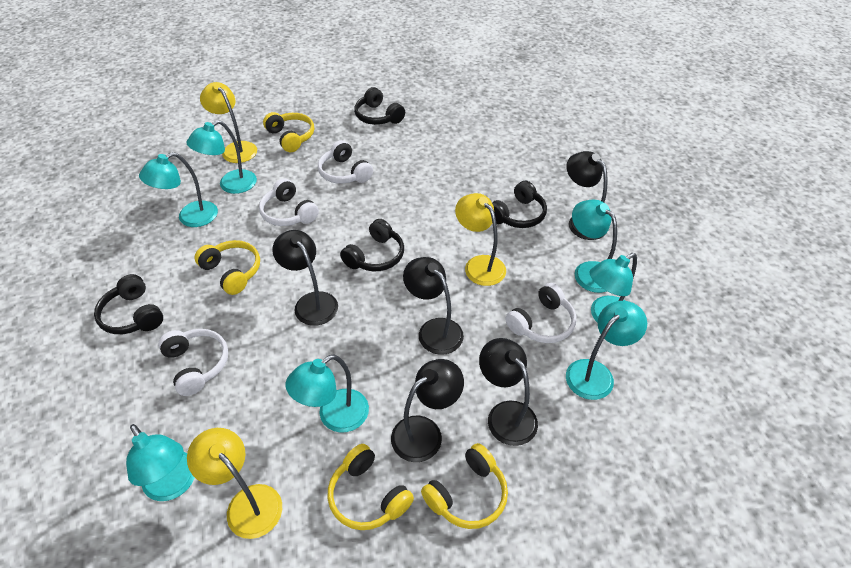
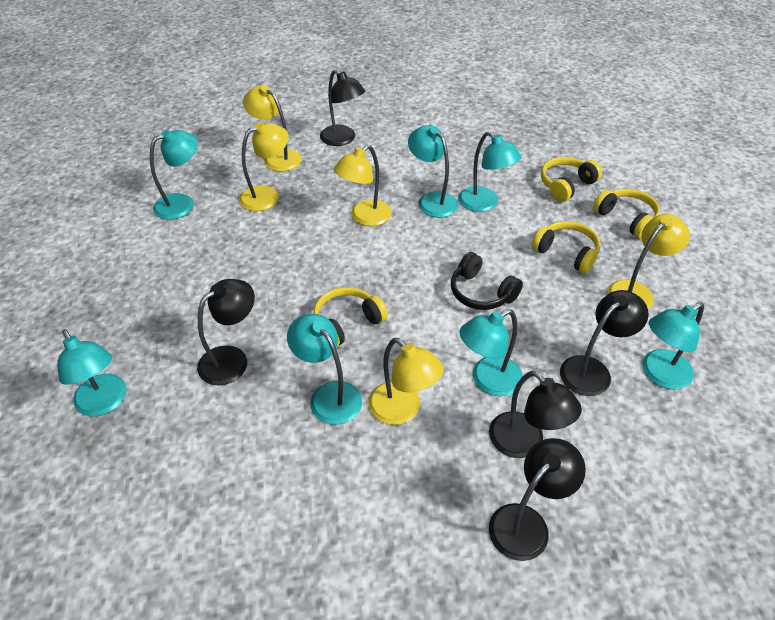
black headphones: [94,274,163,334] [340,219,404,271] [354,87,405,125] [492,181,547,228] = 4 -> [451,252,523,310] = 1
white headphones: [158,329,228,396] [259,178,319,226] [318,140,373,184] [505,283,576,343] = 4 -> none = 0
yellow lamp: [187,428,282,539] [200,82,257,163] [455,193,506,286] = 3 -> [239,122,289,211] [243,85,302,171] [333,145,392,226] [368,338,444,425] [607,214,690,310] = 5

